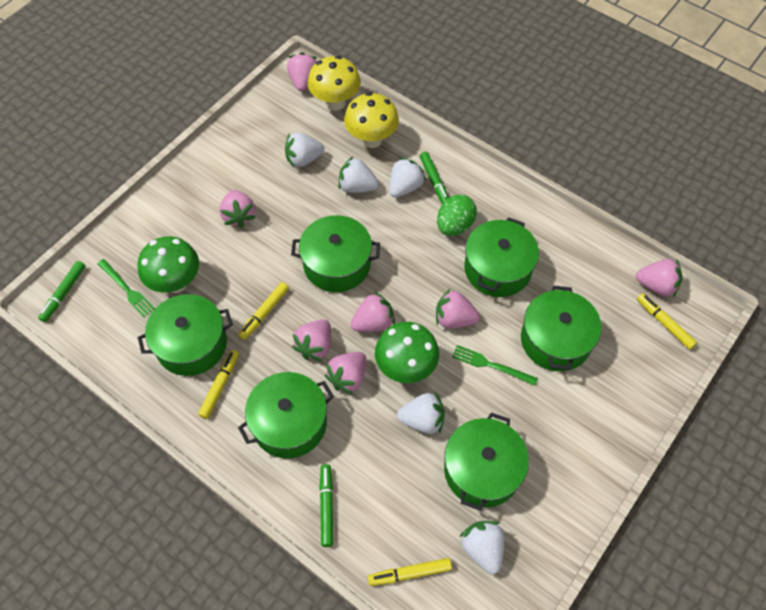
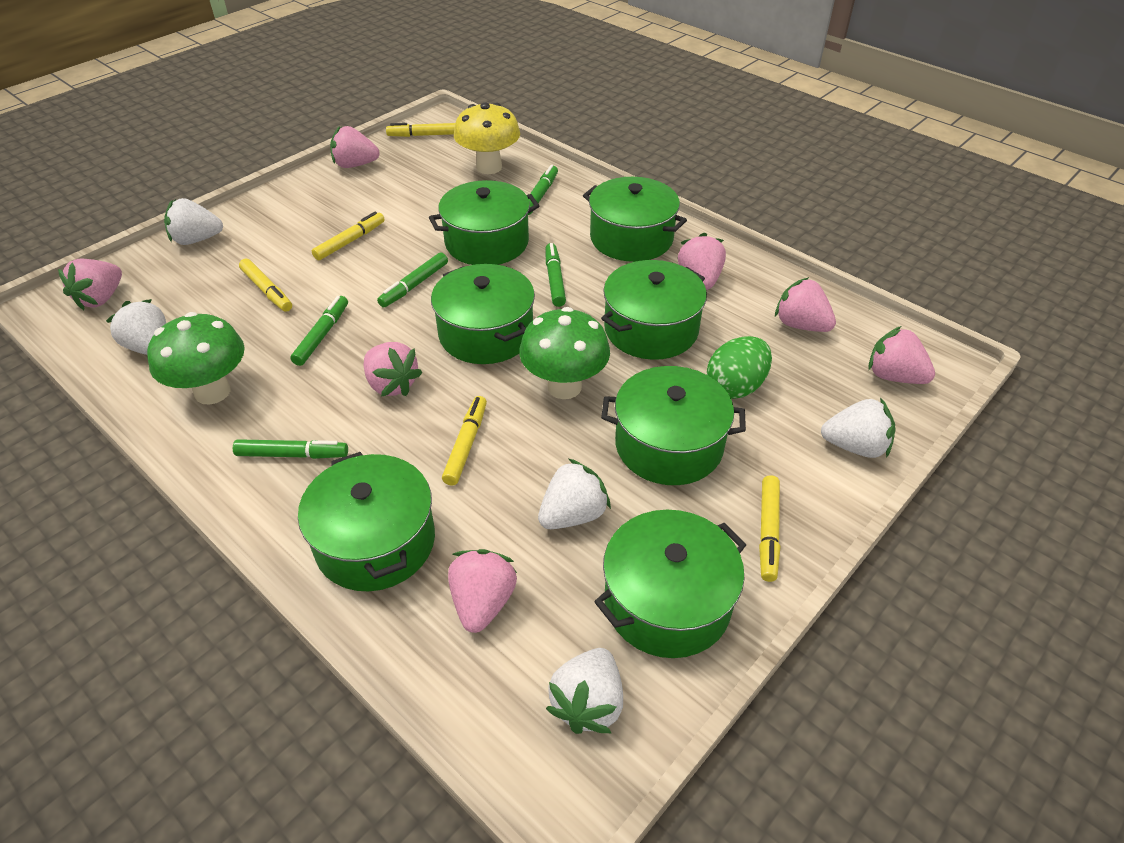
green fork: [97,259,155,317] [452,345,538,386] = 2 -> none = 0
green marker: [38,261,85,322] [320,464,333,547] [420,152,449,204] = 3 -> [233,439,348,459] [290,296,348,366] [377,252,448,308] [528,165,558,215] [545,243,566,307] = 5
green pot: [138,294,233,376] [238,372,334,458] [291,215,380,292] [444,412,529,511] [464,217,539,297] [521,286,602,371] = 6 -> [298,452,435,591] [429,180,539,265] [431,264,535,364] [583,177,687,262] [594,510,746,658] [601,260,707,360] [601,366,746,485] = 7
yellow marker: [198,350,239,419] [238,282,289,340] [368,558,452,586] [637,293,697,349] = 4 -> [239,258,292,312] [312,212,385,261] [386,123,455,137] [442,396,487,486] [759,475,780,582] = 5
yellow mushroom: [308,56,361,111] [344,92,399,148] = 2 -> [454,102,520,174] = 1

